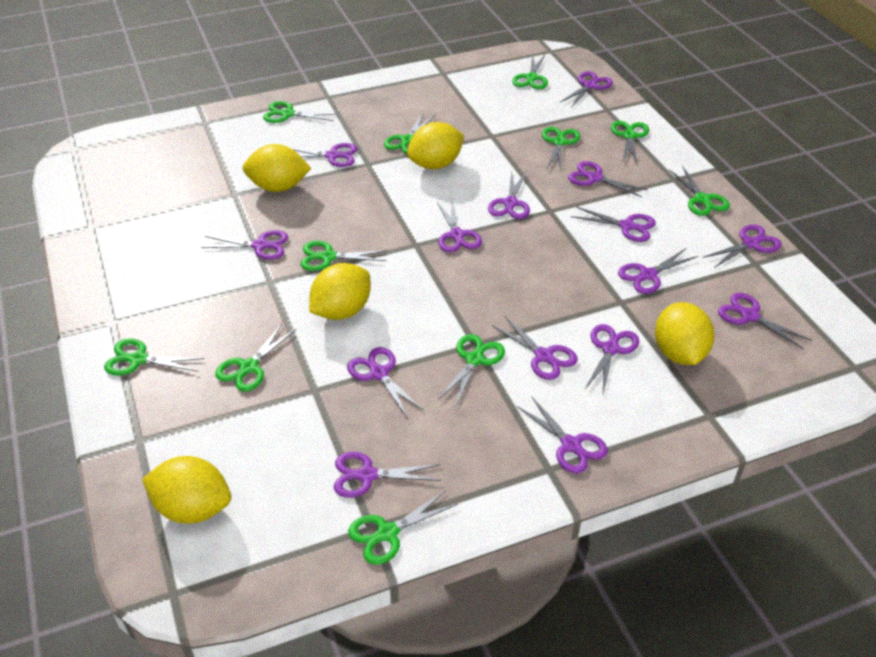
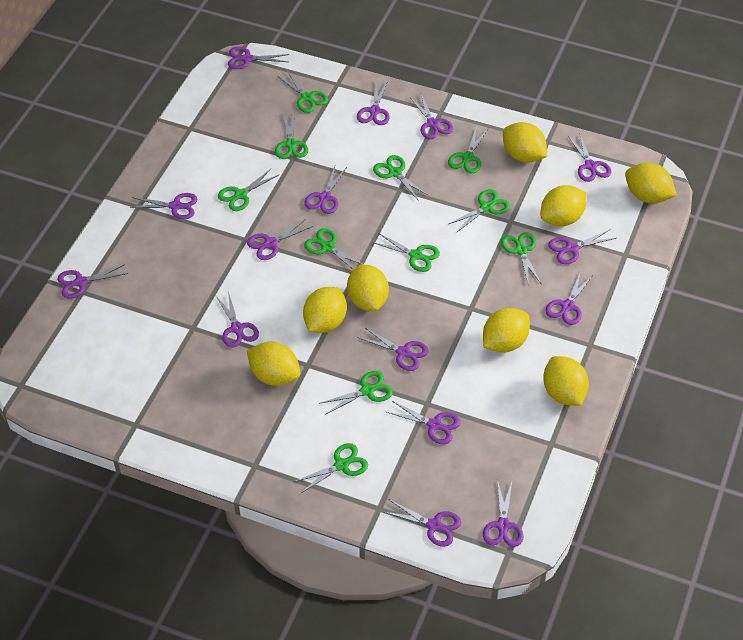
yellow lemon: [142,456,231,523] [243,144,311,192] [309,263,371,320] [407,122,464,169] [655,302,714,365] = 5 -> [247,342,300,386] [303,287,347,333] [347,264,389,311] [483,308,530,353] [503,122,547,163] [540,185,587,226] [543,356,589,406] [625,163,677,203] = 8

